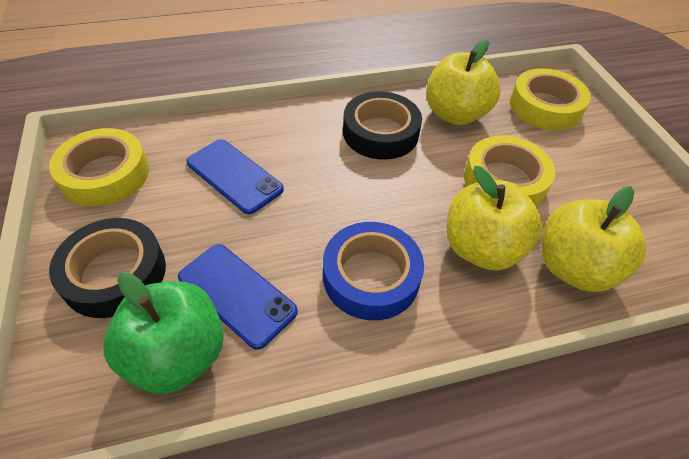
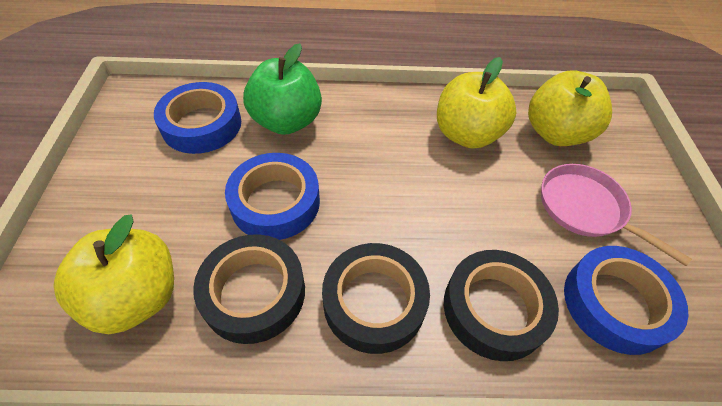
black tape: [49,218,166,318] [343,92,422,160] = 2 -> [193,234,305,344] [322,243,430,354] [444,250,559,361] = 3
blue phone: [178,244,298,350] [186,139,284,214] = 2 -> none = 0
blue tape: [323,222,424,320] = 1 -> [154,82,241,154] [225,153,320,240] [564,246,689,355] = 3
pink pan: none = 0 -> [541,164,692,266] = 1
yellow tape: [49,128,149,207] [464,135,556,206] [510,68,591,130] = 3 -> none = 0

